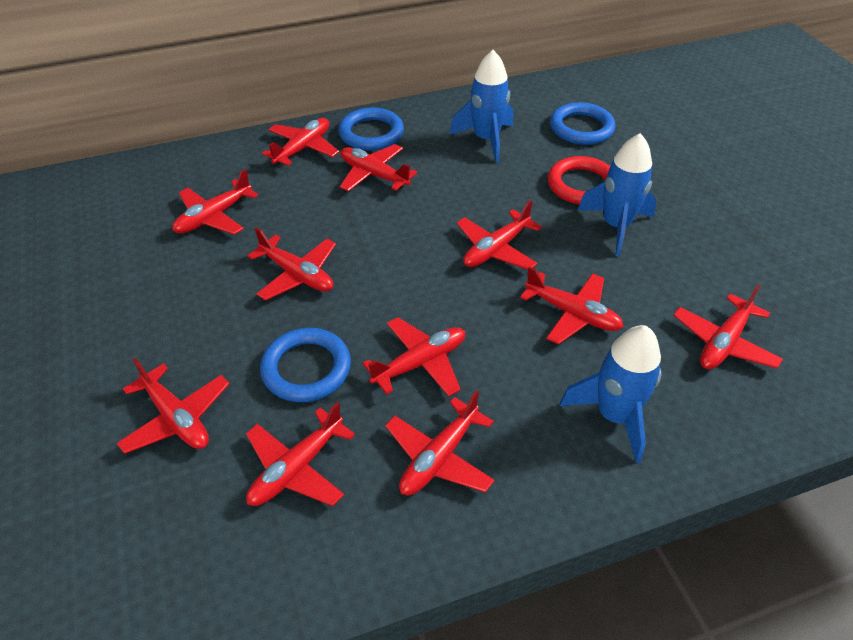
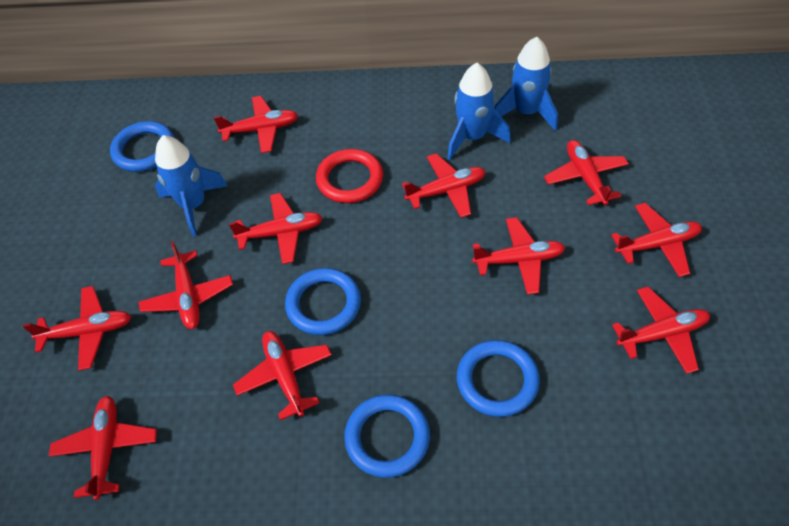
blue ring: [260,328,351,402] [338,107,404,151] [550,102,615,145] = 3 -> [110,121,174,172] [285,268,361,335] [344,394,430,478] [457,340,540,417] = 4

